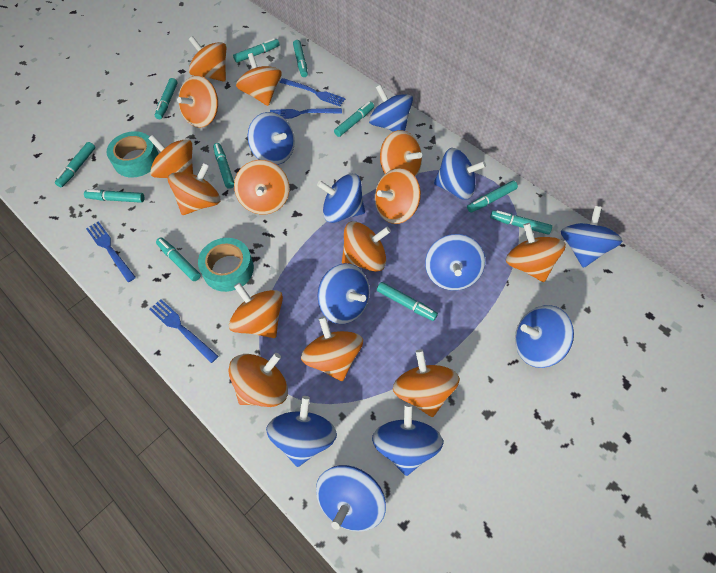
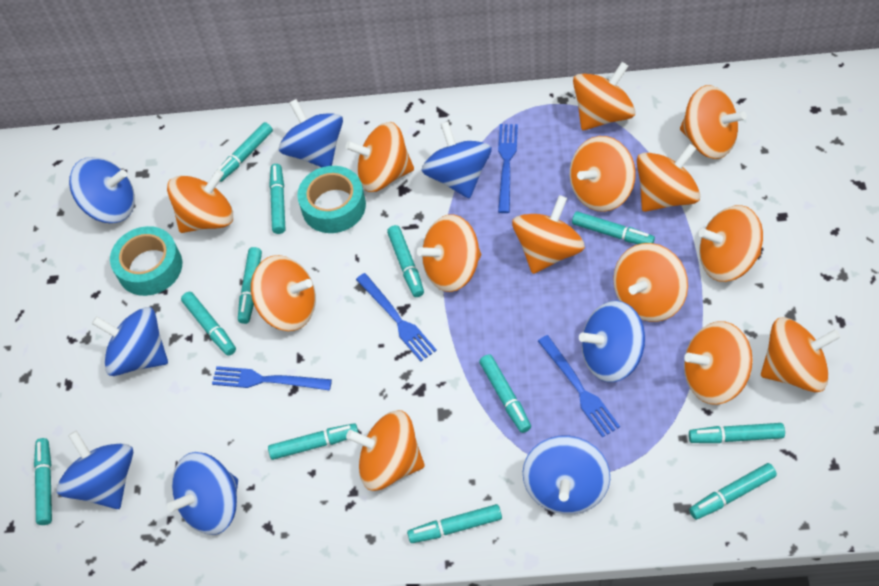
blue spinning top: [247,112,295,165] [266,396,337,467] [316,465,386,532] [317,174,365,223] [318,263,370,324] [369,85,413,132] [372,404,443,476] [425,234,485,291] [434,148,486,200] [515,305,574,368] [561,206,623,268] = 11 -> [57,431,133,509] [69,157,135,223] [92,307,168,376] [167,452,238,535] [279,99,343,167] [421,121,492,199] [523,435,610,514] [579,300,645,382] = 8
turquoise marker: [55,142,95,187] [84,190,144,203] [155,78,177,119] [156,237,201,281] [213,143,234,189] [233,38,280,63] [293,40,308,77] [334,102,374,137] [377,282,438,321] [467,181,518,213] [490,210,552,235] = 11 -> [34,438,52,525] [181,292,236,356] [218,122,273,182] [238,247,262,324] [268,423,359,460] [269,164,285,234] [387,225,424,297] [407,504,502,543] [479,354,531,433] [572,211,655,244] [689,423,785,443] [689,463,777,520] = 12

